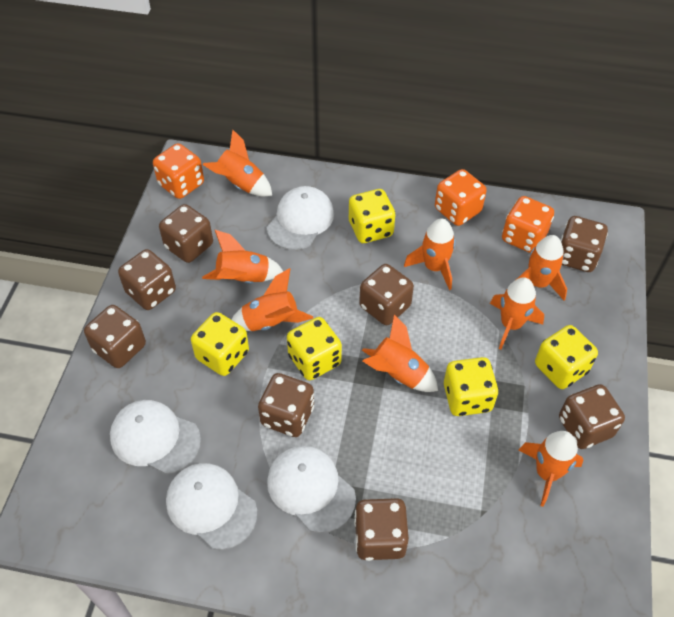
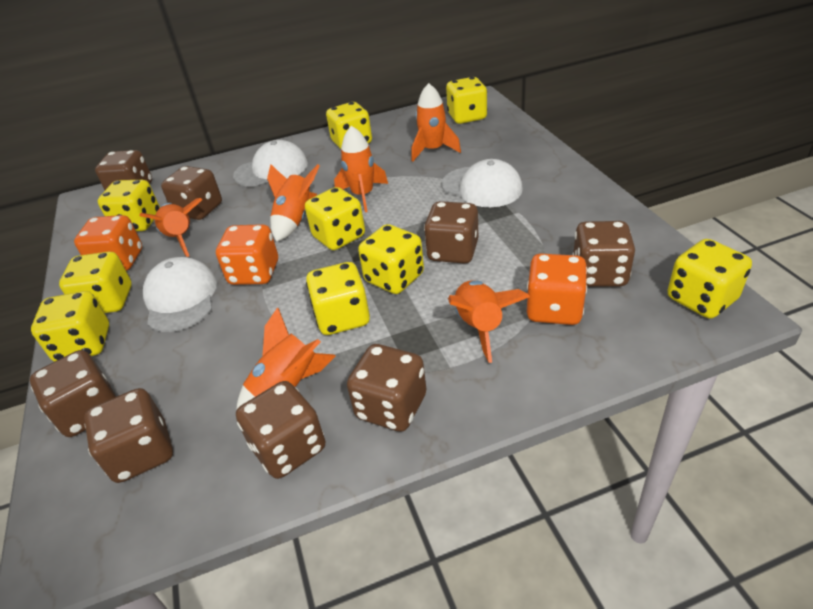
orange rocket: [202,230,284,284] [203,130,272,196] [231,268,313,331] [362,315,438,392] [404,218,456,290] [490,277,544,350] [516,235,567,301] [518,431,583,507] = 8 -> [140,198,202,257] [237,307,335,409] [267,164,320,242] [334,126,388,212] [412,83,461,162] [448,280,530,363] = 6
white cap: [110,400,201,474] [166,463,257,550] [267,186,334,250] [267,446,356,533] = 4 -> [143,257,217,332] [233,140,308,187] [442,159,523,207] = 3
yellow dice: [191,312,249,376] [287,317,342,380] [349,189,395,243] [444,357,499,416] [535,325,598,389] = 5 -> [31,291,109,362] [59,252,132,313] [98,180,160,231] [305,187,365,250] [306,262,370,335] [326,102,372,149] [358,224,424,294] [446,77,487,124] [668,239,752,318] = 9

